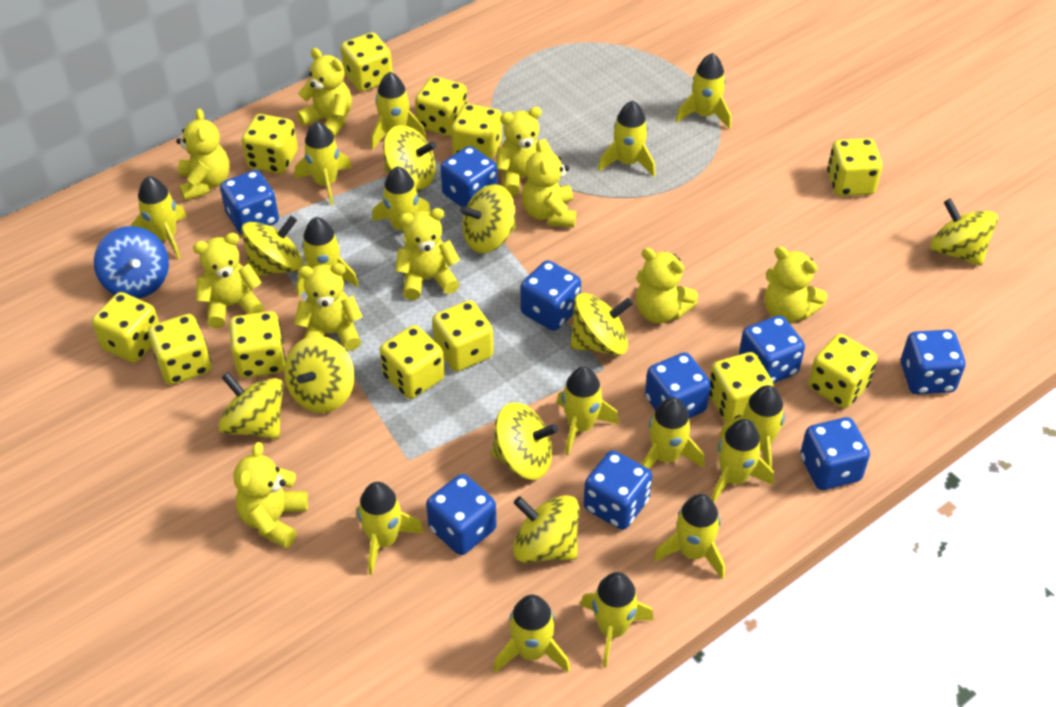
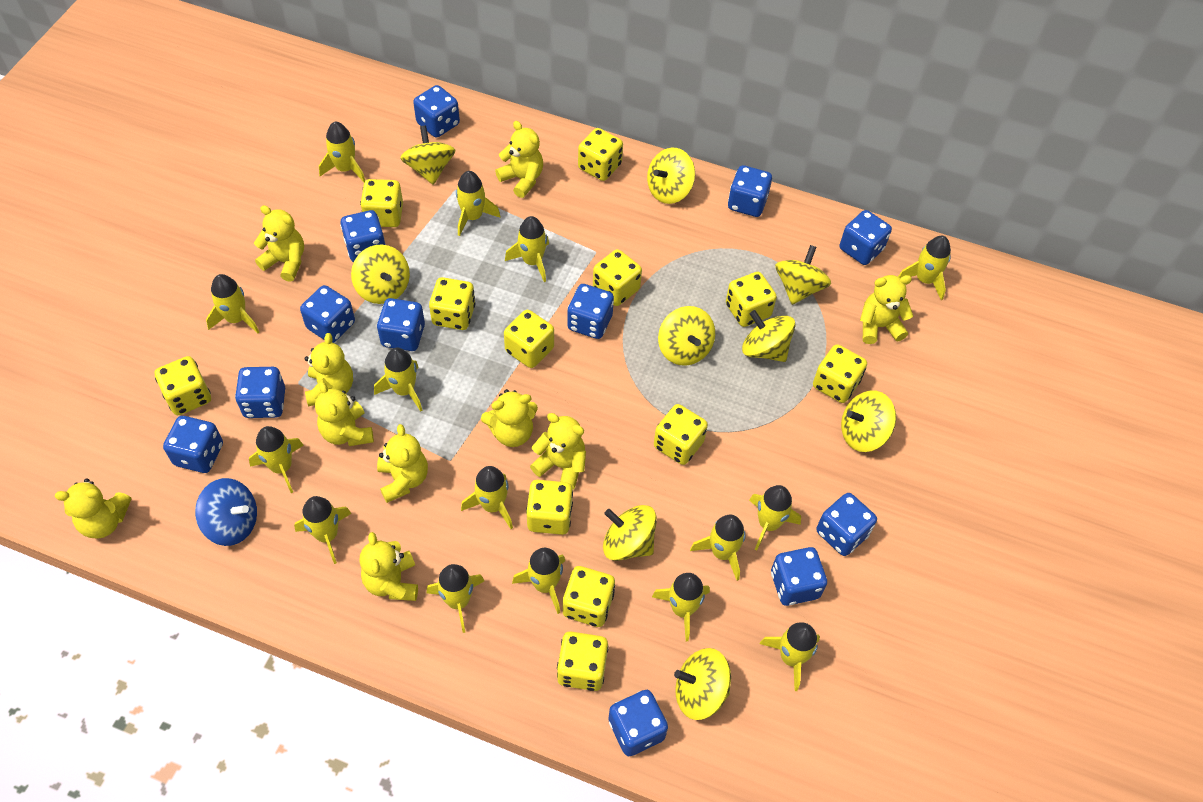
blue dice: [220,170,279,235] [426,474,497,555] [440,146,498,207] [520,260,581,331] [584,450,652,530] [645,352,711,418] [739,315,805,383] [800,417,870,490] [901,330,965,394] = 9 -> [163,416,223,473] [235,367,285,418] [300,285,355,343] [340,210,386,263] [377,298,425,351] [413,85,460,138] [567,284,614,339] [608,690,668,756] [728,165,772,217] [771,547,827,606] [816,493,877,556] [840,210,892,265] = 12

